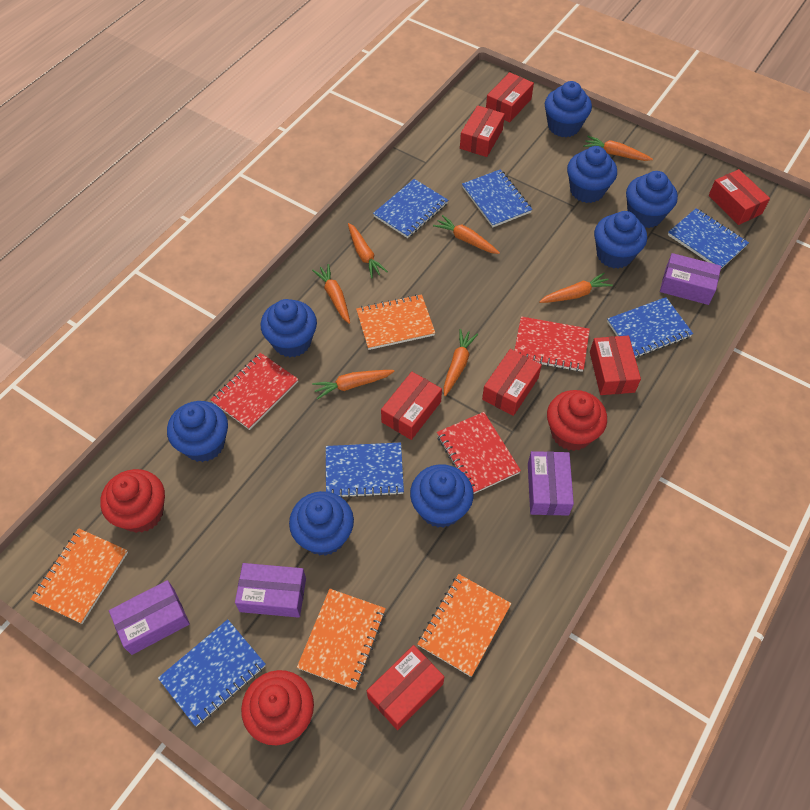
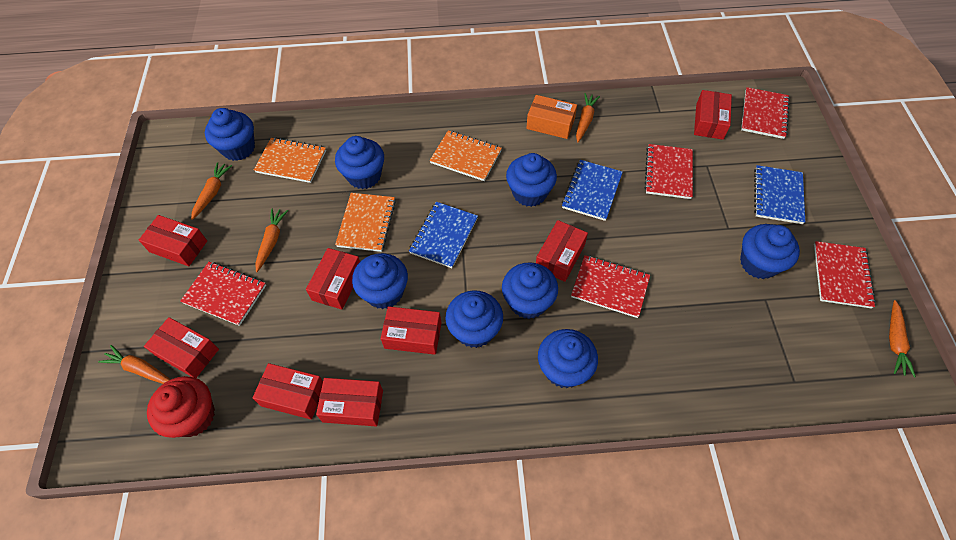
blue notebook: [158,619,266,726] [326,442,404,498] [373,179,448,238] [462,169,532,227] [607,297,693,358] [668,208,749,269] = 6 -> [409,202,478,268] [562,160,623,221] [754,165,805,224] = 3
orange box: none = 0 -> [526,95,577,139] = 1
orange carrot: [312,264,350,324] [312,370,395,400] [348,223,388,278] [433,215,500,254] [444,329,478,396] [539,273,613,303] [583,136,653,161] = 7 -> [98,345,170,384] [191,162,232,220] [255,208,288,272] [576,93,600,142] [889,300,916,378] = 5
orange notebook: [30,528,128,624] [297,589,386,690] [356,294,435,350] [418,574,511,677] = 4 -> [254,137,326,183] [335,193,396,252] [430,130,502,181] = 3
purple box: [109,580,190,655] [235,563,306,618] [528,451,574,516] [660,253,721,305] = 4 -> none = 0
red box: [367,645,444,730] [381,372,442,440] [460,105,505,157] [482,349,542,416] [486,72,534,122] [590,336,641,395] [709,169,770,225] = 7 -> [139,215,207,266] [144,317,219,378] [253,363,323,420] [306,248,360,309] [316,378,383,427] [381,306,441,355] [536,220,588,282] [694,90,732,140] = 8
red cupcake: [100,469,165,533] [241,670,314,745] [547,390,607,451] = 3 -> [147,376,215,438] = 1
red notebook: [211,353,298,430] [437,412,521,494] [514,316,590,372] = 3 -> [180,262,266,326] [571,255,650,318] [644,144,693,199] [741,87,790,139] [814,241,876,308] = 5

